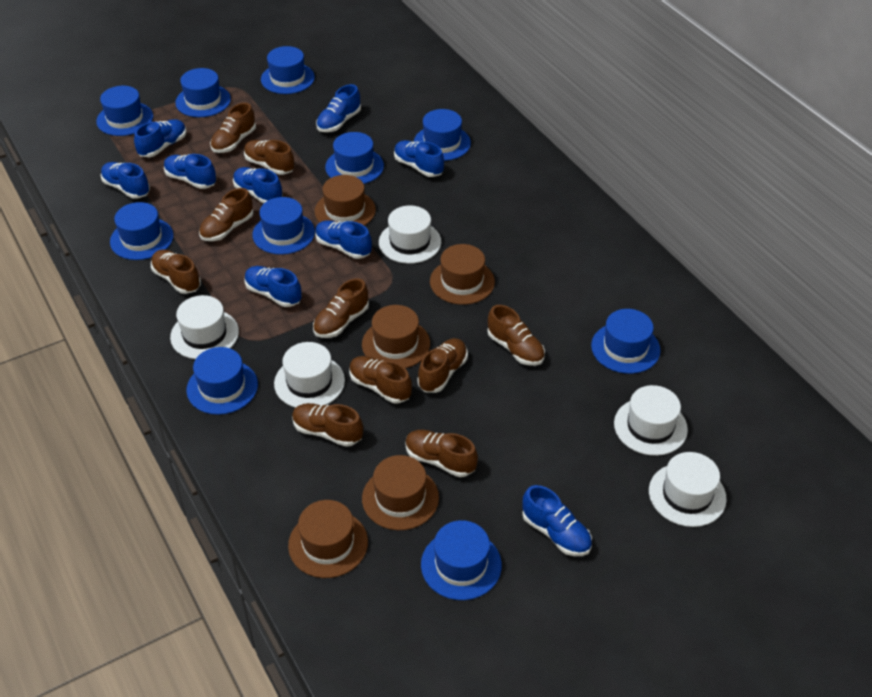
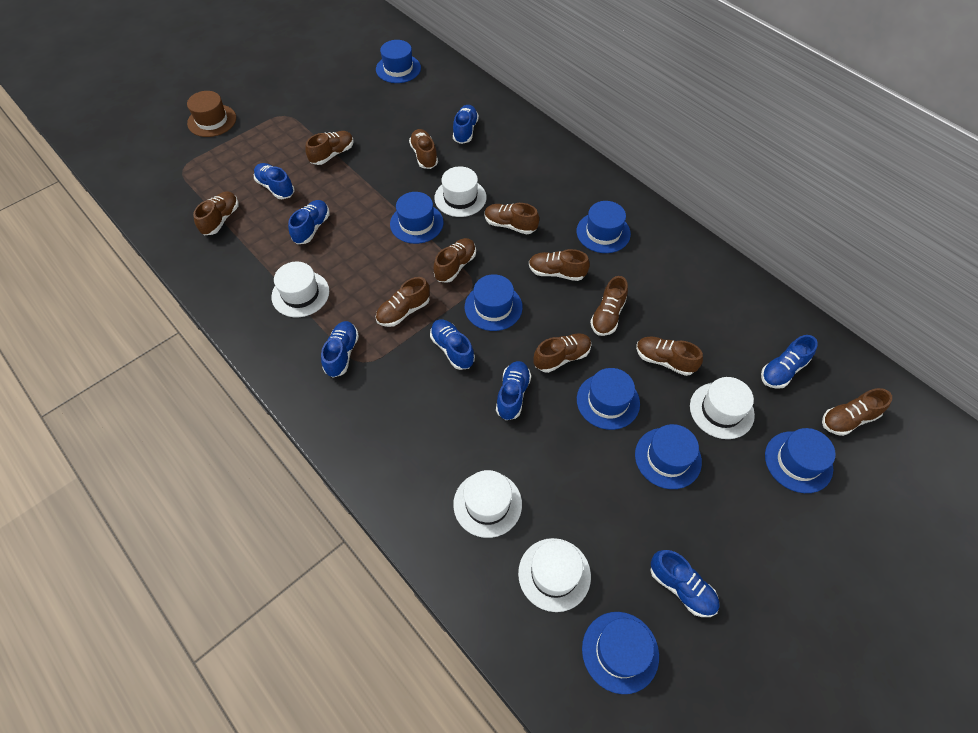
blue hat: [96,86,153,136] [110,202,174,260] [175,68,231,117] [186,347,258,415] [252,197,315,255] [261,46,315,94] [325,132,384,184] [414,109,471,161] [421,520,502,600] [591,309,661,374] = 10 -> [376,40,421,83] [390,192,443,244] [465,274,523,331] [577,201,631,253] [577,368,640,430] [582,612,659,694] [635,424,702,489] [765,428,836,493] = 8
blue shoe: [101,162,150,199] [134,119,186,157] [164,154,216,189] [233,167,283,204] [244,266,302,307] [315,220,372,259] [316,84,361,132] [394,140,444,177] [522,485,592,556] = 9 -> [254,163,294,199] [288,200,329,244] [321,321,359,378] [430,319,475,370] [453,105,479,144] [496,361,531,420] [650,550,720,617] [761,335,818,389] = 8
brown hat: [288,500,368,578] [315,175,376,226] [362,305,430,368] [362,455,439,530] [430,244,495,305] = 5 -> [187,91,236,137] = 1
brown shoe: [151,249,201,294] [199,188,253,241] [210,103,256,153] [244,140,295,175] [292,403,363,447] [313,278,369,338] [349,356,412,403] [405,430,478,477] [417,338,468,393] [488,305,545,366] = 10 -> [193,191,239,235] [305,131,354,165] [375,277,430,327] [409,129,438,169] [434,238,476,283] [484,203,539,234] [529,249,590,281] [533,333,592,373] [590,276,628,336] [636,337,703,376] [822,388,892,436] = 11

